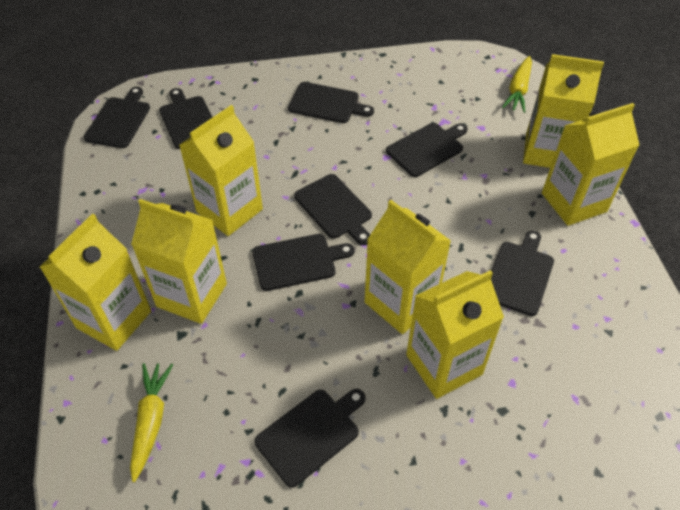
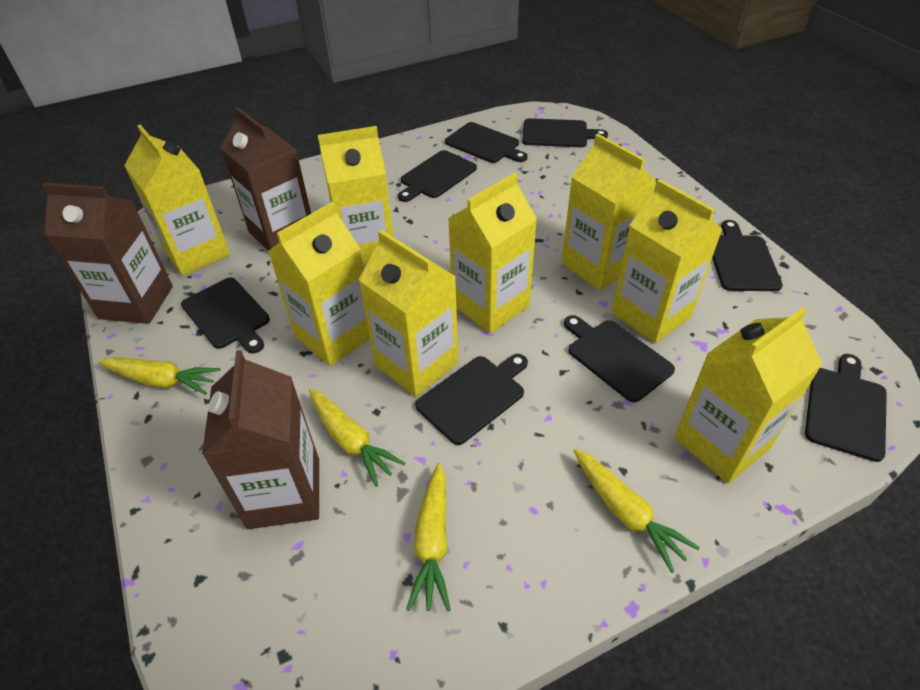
brown carton: none = 0 -> [42,183,173,324] [202,350,319,529] [221,107,311,251] = 3
yellow carrot: [130,363,173,482] [502,56,532,113] = 2 -> [98,357,220,395] [309,389,405,487] [406,463,451,612] [574,449,700,573] = 4
yellow carton: [40,213,151,351] [131,199,227,324] [179,105,263,236] [365,200,451,334] [406,270,504,399] [523,54,604,168] [542,103,639,226] = 7 -> [124,125,230,276] [268,202,370,366] [318,126,394,265] [359,230,458,397] [448,173,537,334] [561,134,657,290] [611,179,723,344] [675,307,822,483] = 8

